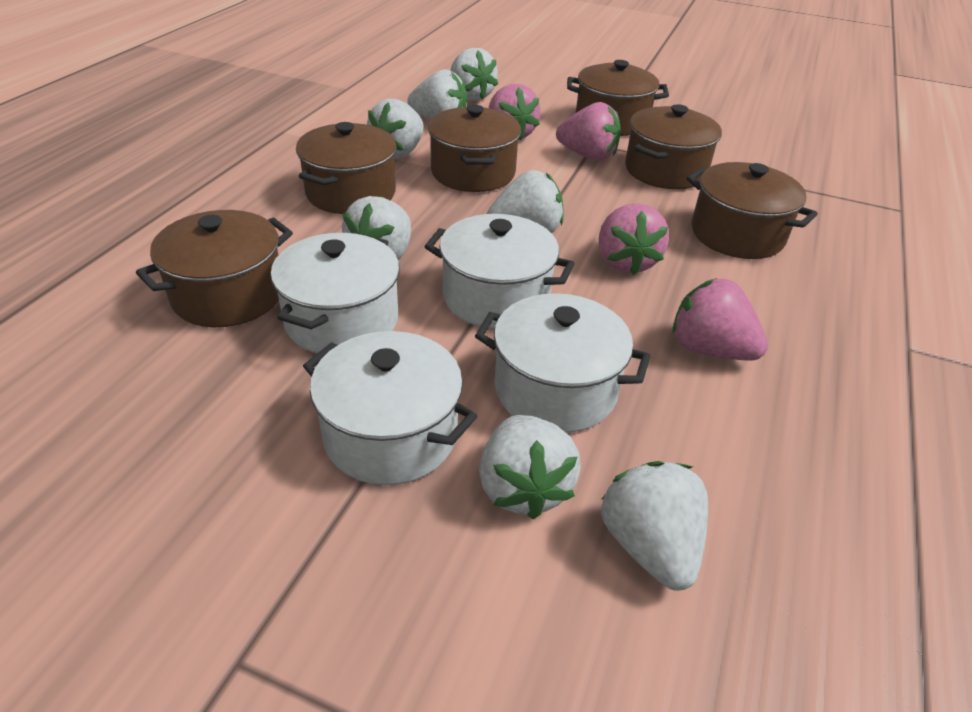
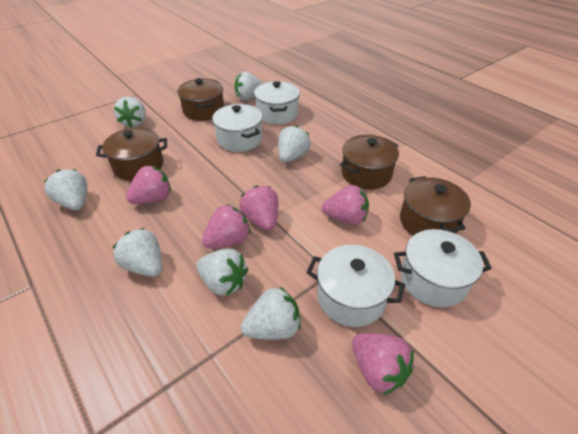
brown pot: [136,210,293,327] [296,122,397,214] [428,105,521,192] [567,60,669,136] [625,104,722,189] [687,162,818,259] = 6 -> [96,128,167,181] [177,78,224,121] [340,135,399,189] [400,176,471,236] = 4
pink strawberry: [489,84,541,140] [556,102,621,161] [599,203,669,275] [673,278,768,361] = 4 -> [126,165,171,204] [202,204,251,248] [239,186,278,231] [322,185,369,225] [352,333,414,395] = 5

